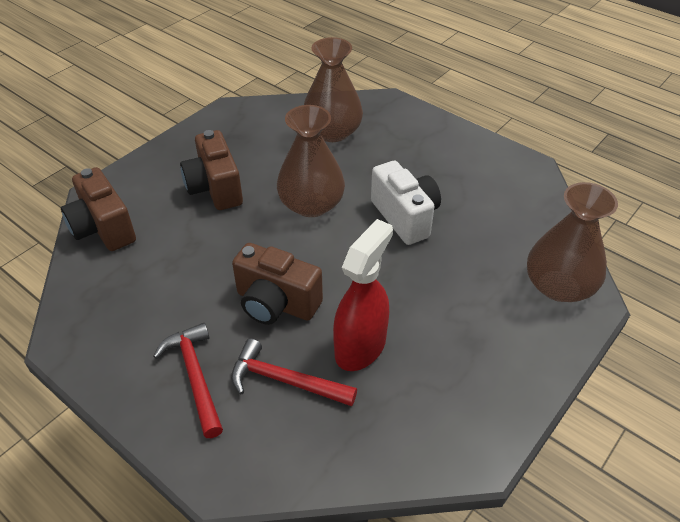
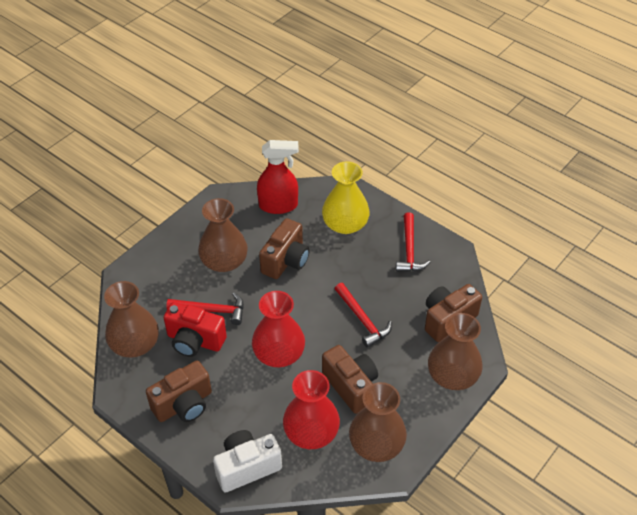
brown camera: [61,167,136,251] [180,130,243,210] [232,243,323,325] = 3 -> [146,361,212,422] [259,218,310,279] [322,345,378,414] [425,284,482,342] = 4
brown vase: [277,105,345,217] [304,37,363,142] [527,182,618,302] = 3 -> [104,281,159,358] [198,198,248,272] [349,382,407,462] [428,313,483,390] = 4
red camera: none = 0 -> [164,302,227,357] = 1
red hammer: [153,323,223,438] [231,339,357,406] = 2 -> [166,293,244,325] [335,283,392,348] [396,212,430,272] = 3
red vase: none = 0 -> [252,291,305,367] [283,370,340,449] = 2
yellow vase: none = 0 -> [322,161,370,234] = 1

